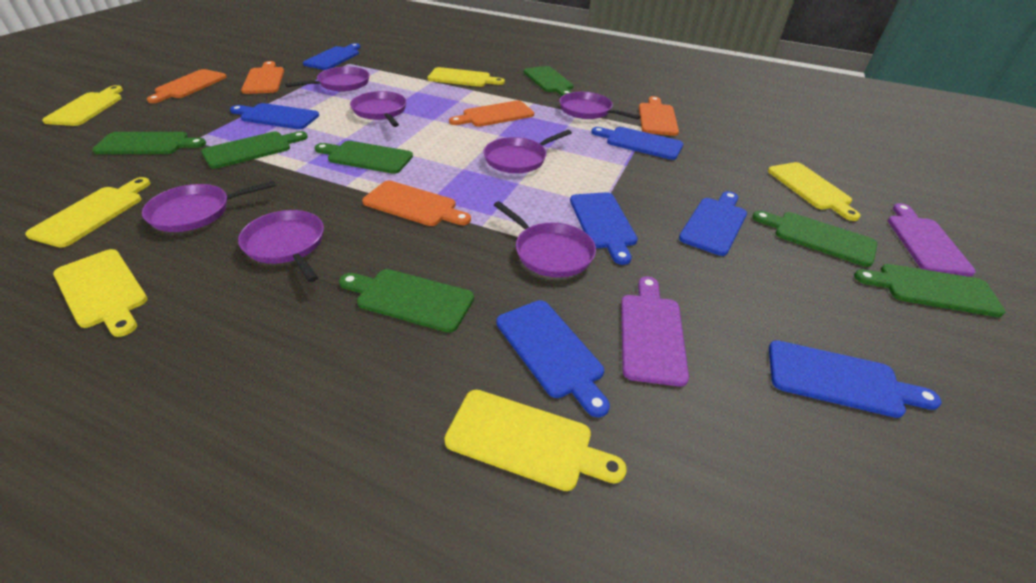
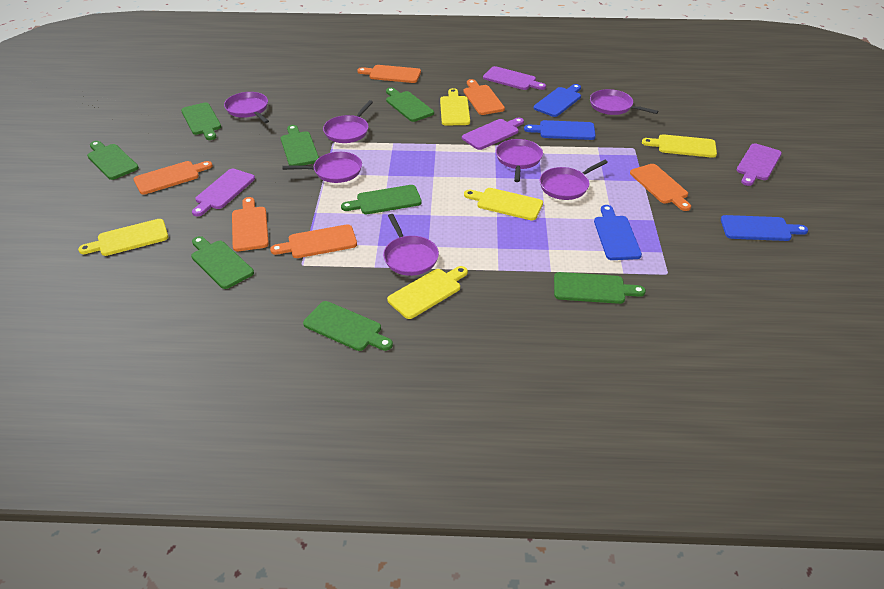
blue cutting board: [230,103,319,129] [303,43,360,70] [496,300,610,417] [570,192,638,265] [591,127,683,160] [679,191,747,256] [769,340,942,418] = 7 -> [524,120,596,140] [534,84,581,117] [594,205,642,260] [721,215,808,241] = 4
green cutting board: [92,132,206,154] [201,131,308,169] [315,141,413,174] [339,269,474,333] [524,66,574,96] [752,211,877,267] [854,264,1005,317] = 7 -> [87,141,139,180] [181,102,221,140] [191,236,254,289] [281,125,319,166] [303,301,393,351] [341,185,422,214] [386,87,434,122] [554,272,646,304] = 8
orange cutting board: [147,69,227,103] [241,61,284,94] [362,181,471,226] [449,100,534,127] [639,96,679,136] = 5 -> [134,161,213,195] [232,197,269,251] [270,224,357,258] [357,65,421,83] [464,79,505,115] [630,164,691,211] = 6
purple cutting board: [621,276,689,387] [888,203,976,277] = 2 -> [192,169,255,216] [462,118,524,150] [483,66,546,90] [737,143,782,186] = 4
yellow cutting board: [25,177,151,247] [42,85,123,126] [53,249,148,337] [427,67,505,87] [444,390,626,491] [768,162,861,221] = 6 -> [78,219,168,256] [387,266,468,319] [440,88,470,126] [464,188,543,220] [642,134,717,158] = 5

